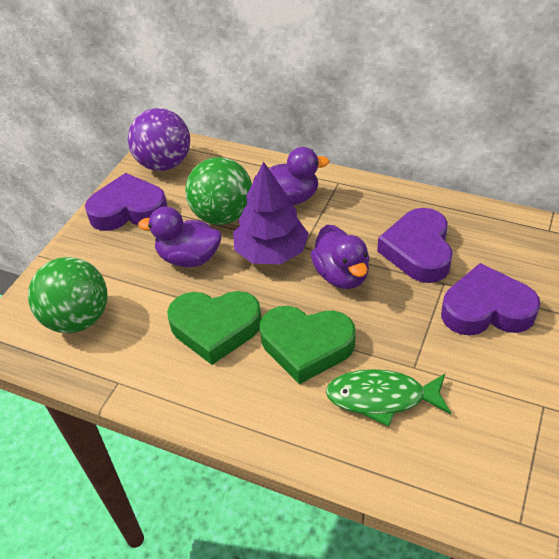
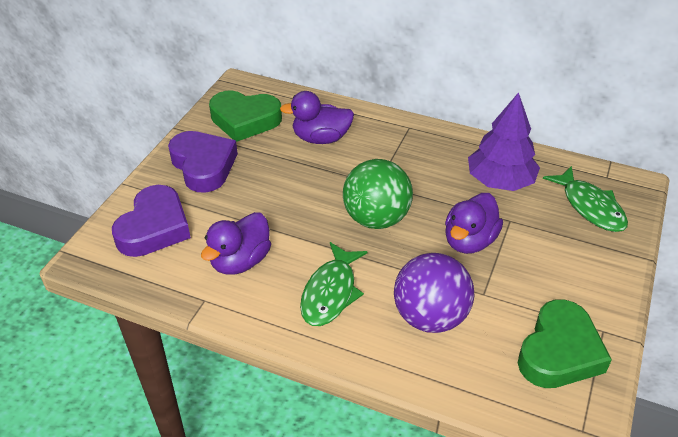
green ball: [28,257,108,333] [185,157,252,225] = 2 -> [343,159,413,229] = 1
green fish: [326,369,451,427] = 1 -> [300,242,368,326] [543,166,628,232] = 2
purple heart: [85,173,168,231] [377,208,453,283] [441,263,540,336] = 3 -> [112,185,191,257] [168,131,238,193] = 2

